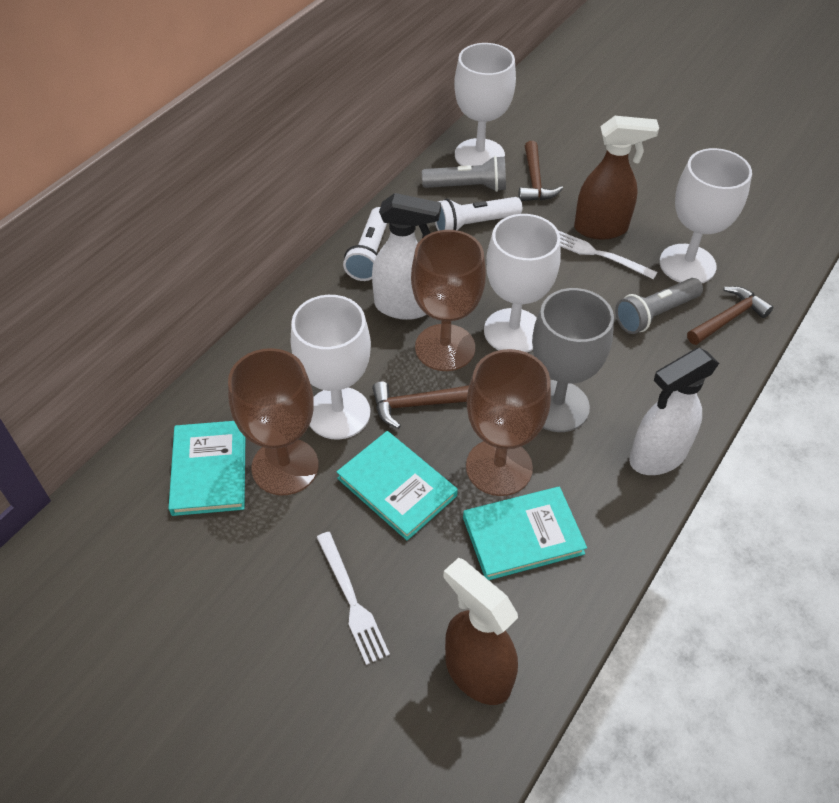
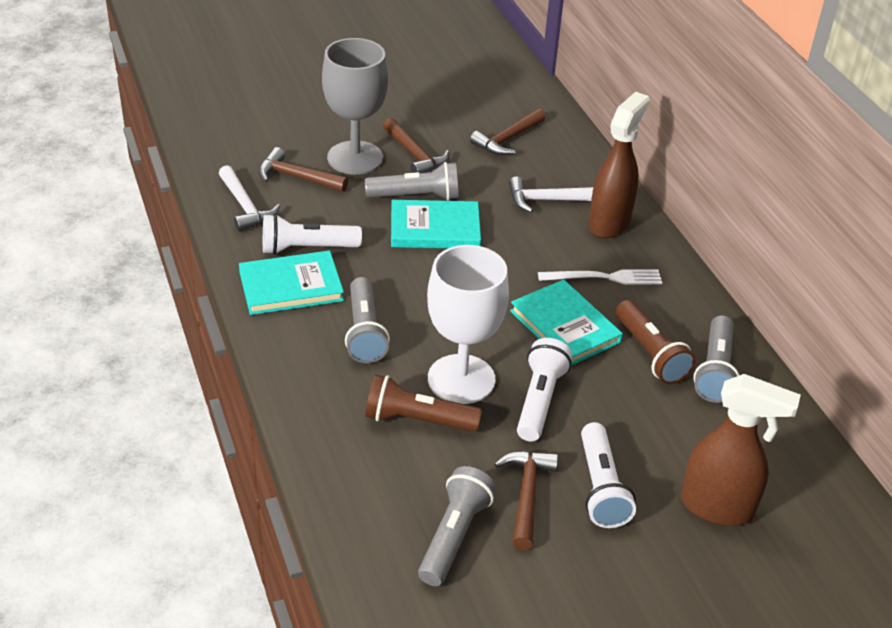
brown flashlight: none = 0 -> [365,374,482,432] [616,300,696,384] = 2
brown goblet: [228,348,319,496] [411,230,486,371] [466,349,551,496] = 3 -> none = 0
brown hammer: [372,381,469,428] [519,141,563,201] [687,286,773,345] = 3 -> [259,147,348,191] [383,118,449,173] [470,108,546,155] [494,451,558,550] = 4
grey flashlight: [422,156,506,192] [615,278,703,334] = 2 -> [345,277,390,363] [365,162,459,201] [418,466,496,586] [693,315,739,403] = 4
white flashlight: [343,207,387,281] [435,197,522,231] = 2 -> [263,214,362,255] [517,338,572,441] [581,422,636,528] = 3
white fork: [317,532,390,665] [559,231,658,279] = 2 -> [538,269,662,285] = 1
white goblet: [291,295,371,440] [454,43,516,166] [484,214,561,352] [659,148,752,283] = 4 -> [427,245,509,404] = 1
white hammer: none = 0 -> [218,165,280,231] [509,176,593,213] = 2
white spray bottle: [372,193,441,320] [629,348,719,475] = 2 -> none = 0

